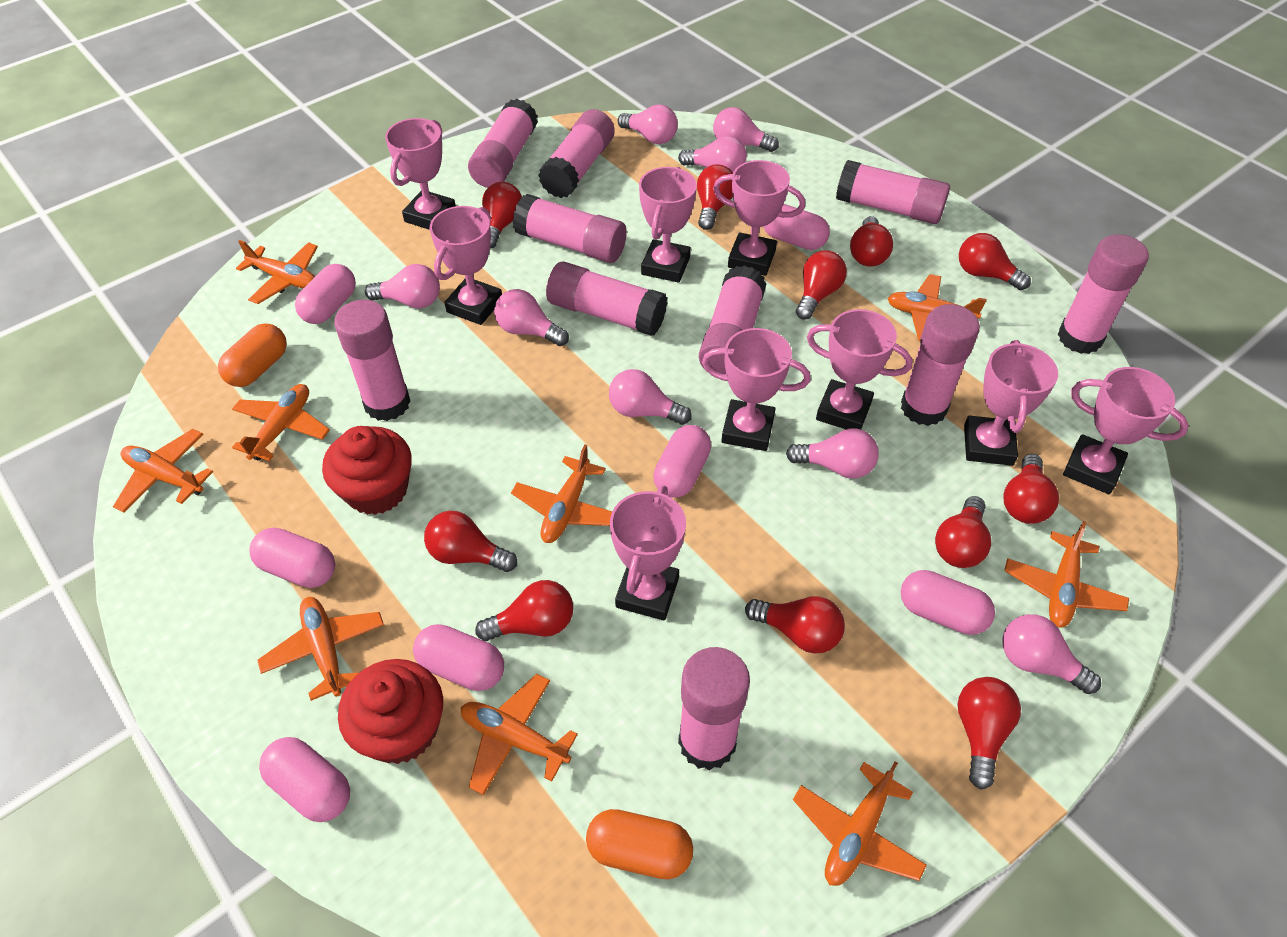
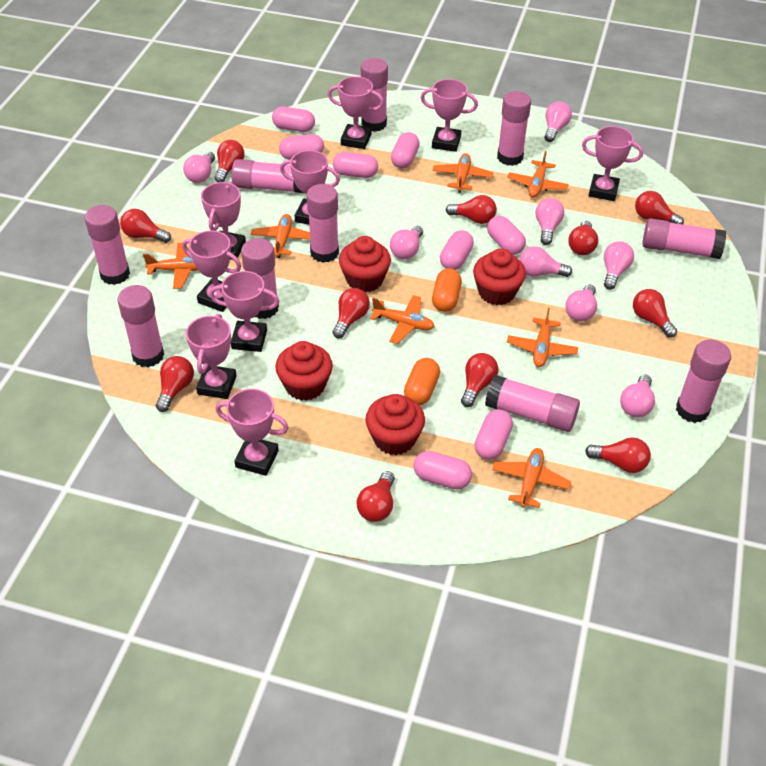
orange plane: [113,429,213,513] [232,384,330,461] [236,240,318,304] [257,597,384,701] [461,674,578,795] [511,444,612,543] [793,761,927,886] [887,274,987,341] [1004,521,1129,628] = 9 -> [143,243,198,289] [250,214,310,258] [370,295,435,344] [433,153,493,193] [492,448,571,508] [507,151,569,198] [507,308,578,367] = 7
pink capsule: [250,527,335,588] [259,737,350,822] [295,264,356,324] [413,624,504,691] [653,425,711,498] [763,204,830,250] [901,570,995,635] = 7 -> [272,106,315,132] [279,134,324,160] [333,152,378,178] [391,132,420,168] [413,451,472,489] [440,230,474,270] [474,410,513,460] [487,216,526,255] = 8
red cupcake: [322,426,412,515] [338,659,443,764] = 2 -> [275,341,333,401] [339,236,391,293] [365,394,425,455] [473,248,526,305] = 4

